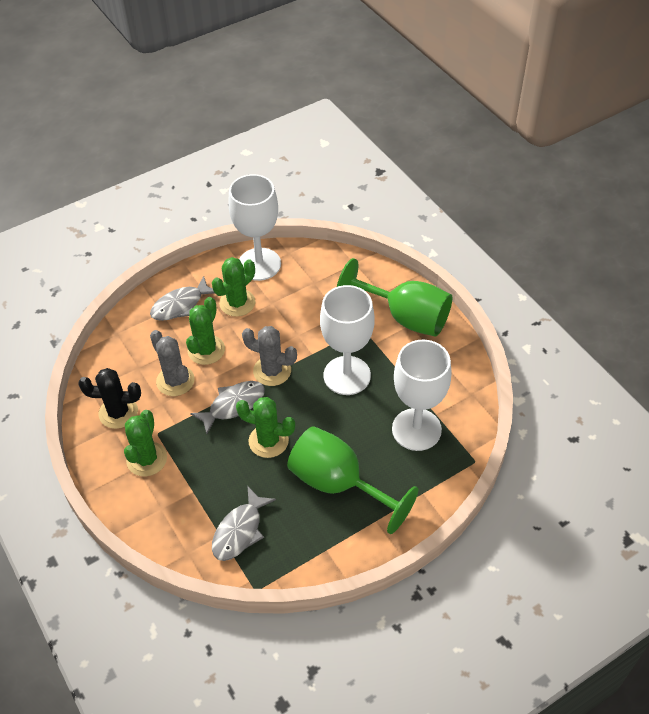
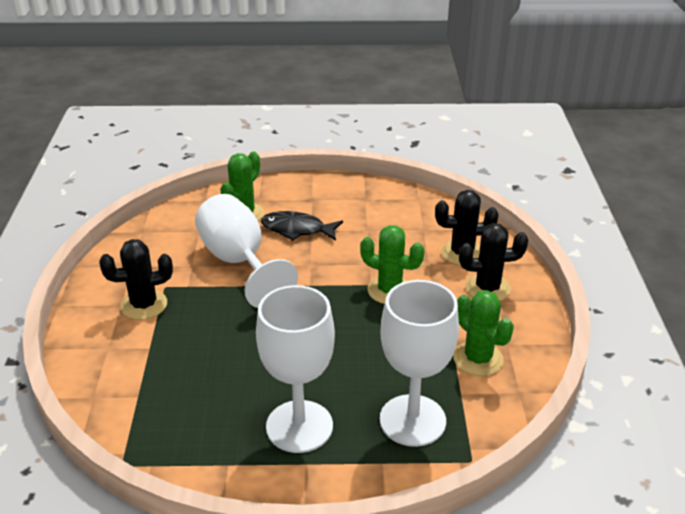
black cactus: [78,368,141,429] = 1 -> [99,239,173,320] [435,190,499,265] [459,223,528,301] = 3
black fish: none = 0 -> [261,211,343,241] = 1
green cactus: [124,410,167,476] [186,297,225,365] [212,257,256,317] [236,397,295,458] = 4 -> [220,152,264,221] [360,225,425,304] [453,290,514,376] = 3
green goblet: [287,426,418,534] [337,258,452,337] = 2 -> none = 0
grey cactus: [150,330,195,396] [242,326,297,386] = 2 -> none = 0
grey fish: [150,276,214,321] [190,381,265,434] [212,487,276,561] = 3 -> none = 0

